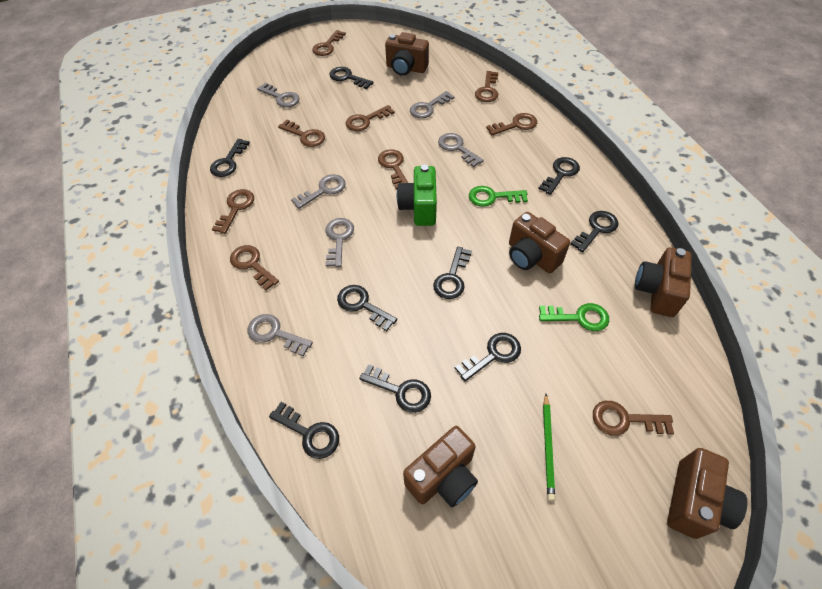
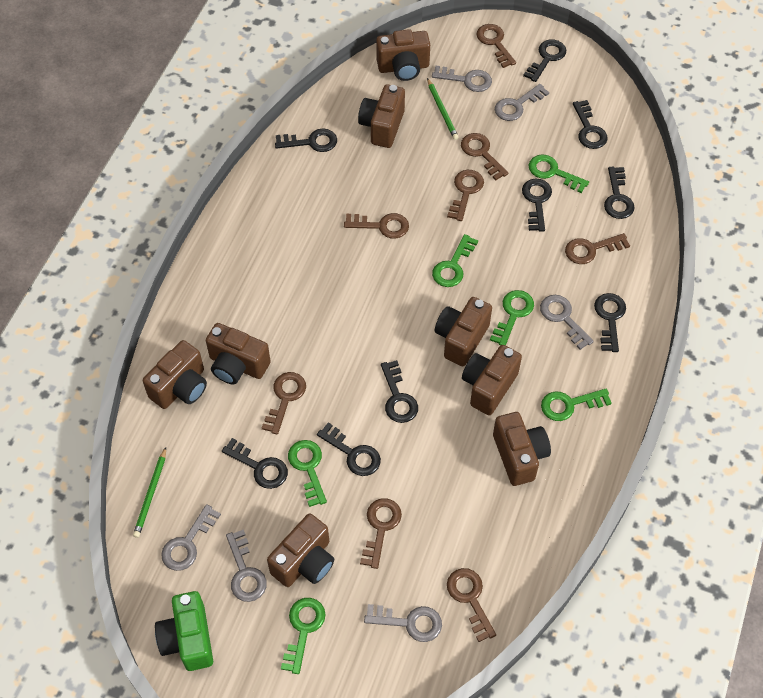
brown camera: [385,32,429,76] [403,426,478,507] [509,212,570,273] [635,247,692,317] [667,448,748,539] = 5 -> [143,340,207,409] [206,323,271,384] [267,513,334,587] [358,85,405,148] [376,29,430,81] [435,297,492,366] [462,345,522,415] [493,412,551,486] = 8
brown key: [212,189,254,234] [230,245,279,290] [278,119,325,147] [312,30,346,56] [346,105,395,131] [378,149,408,189] [475,71,498,102] [486,113,537,135] [593,401,674,436] = 9 -> [262,372,306,435] [344,213,409,239] [360,498,402,569] [447,170,484,221] [447,568,496,642] [461,133,508,181] [476,24,516,68] [565,233,630,264] = 8
green key: [469,186,528,207] [539,303,609,331] = 2 -> [281,598,326,674] [288,440,327,507] [432,234,478,287] [490,290,534,346] [529,155,589,193] [541,389,612,421] = 6
green pencil: [543,394,555,501] = 1 -> [133,447,166,538] [427,78,459,140] = 2

